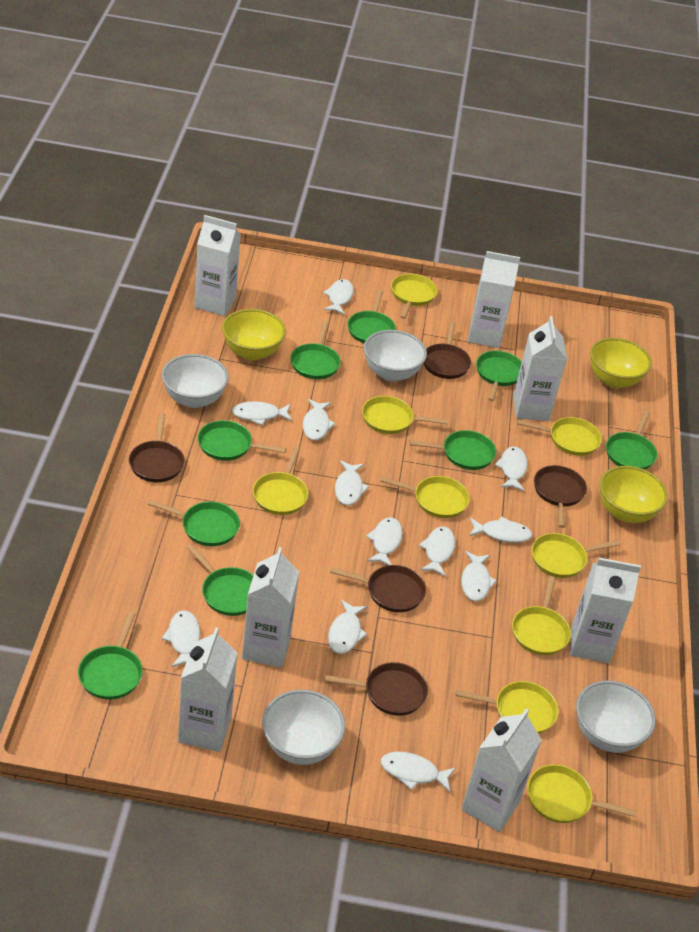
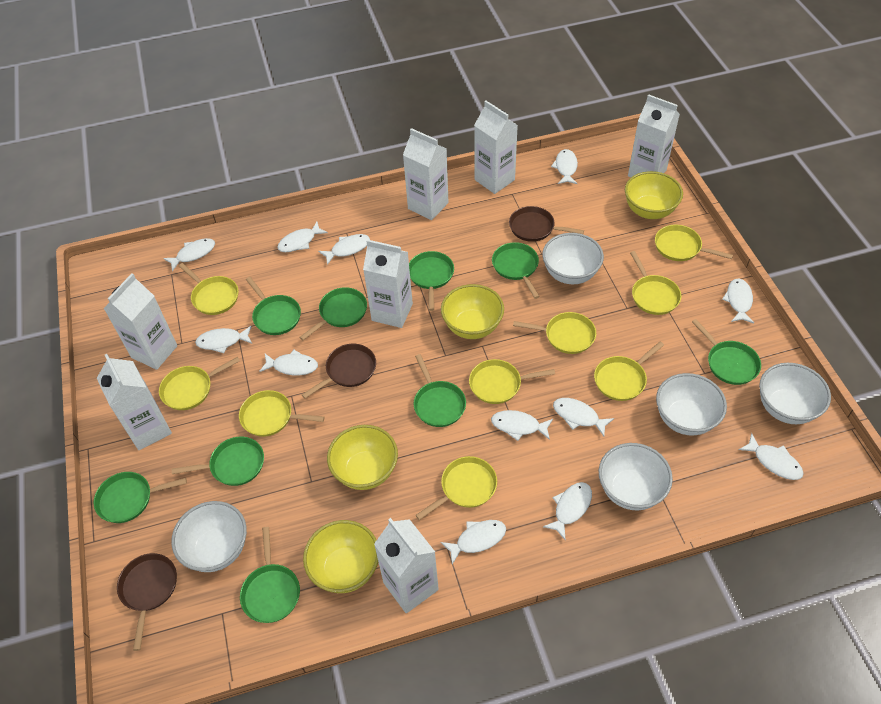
brown pan: [129,413,184,482] [325,662,428,716] [330,565,426,612] [424,321,471,379] [534,465,587,528] = 5 -> [117,553,177,651] [302,344,376,398] [509,206,584,242] = 3
white bowl: [162,354,229,408] [262,690,345,765] [364,330,427,382] [576,681,656,753] = 4 -> [171,501,247,572] [542,233,604,284] [599,443,673,511] [656,373,727,436] [759,363,831,424] = 5
yellow bowl: [222,309,286,360] [590,338,652,388] [600,466,668,523] = 3 -> [303,520,378,593] [327,425,398,490] [441,284,504,339] [625,171,683,219] = 4

